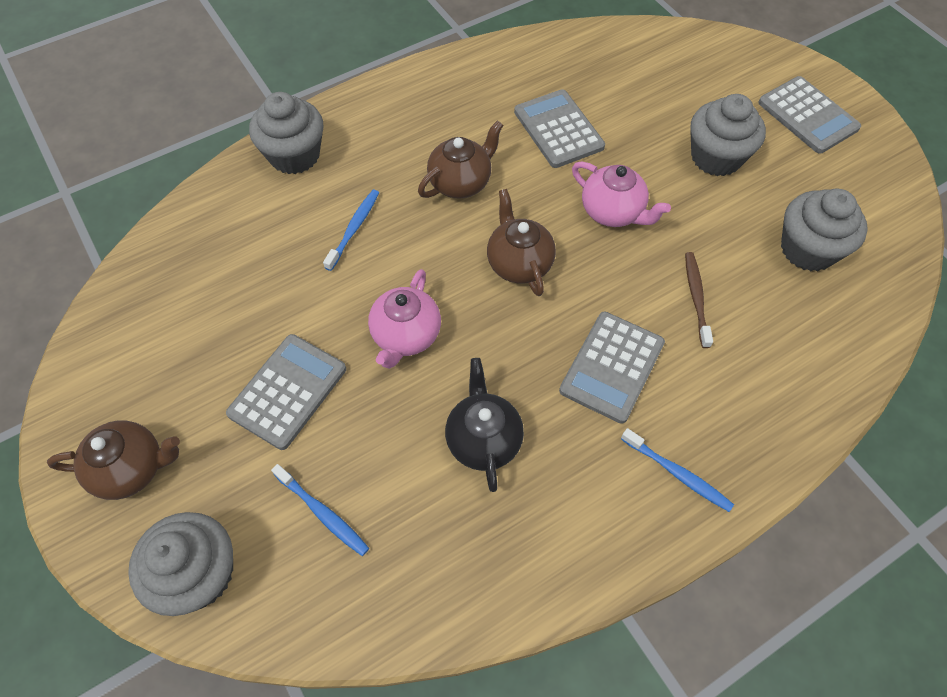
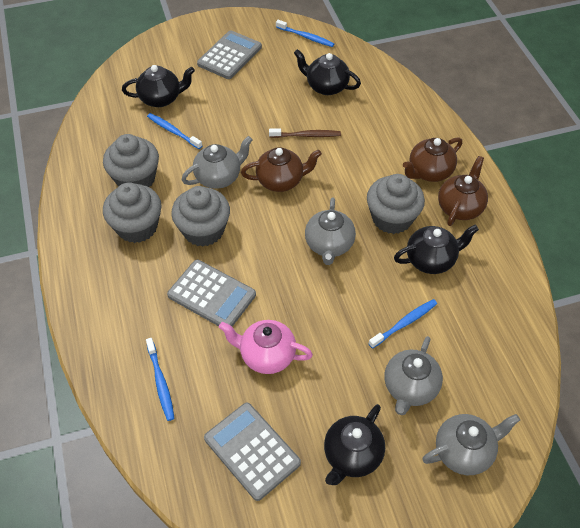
black teapot: [445,358,524,492] = 1 -> [122,65,195,107] [294,49,361,95] [324,404,385,485] [394,225,479,274] = 4
blue toothbrush: [271,464,369,556] [323,190,379,271] [621,428,734,512] = 3 -> [146,338,175,421] [147,113,202,149] [276,20,334,47] [368,299,437,349] = 4
grey calculator: [226,334,346,450] [514,89,605,168] [559,312,665,424] [758,76,861,154] = 4 -> [167,260,256,327] [197,30,262,79] [204,402,301,501] = 3
grey teapot: none = 0 -> [182,136,253,189] [305,198,356,265] [385,336,443,415] [422,414,520,475] = 4
pink teapot: [368,269,441,369] [572,162,671,227] = 2 -> [219,320,313,374] = 1

